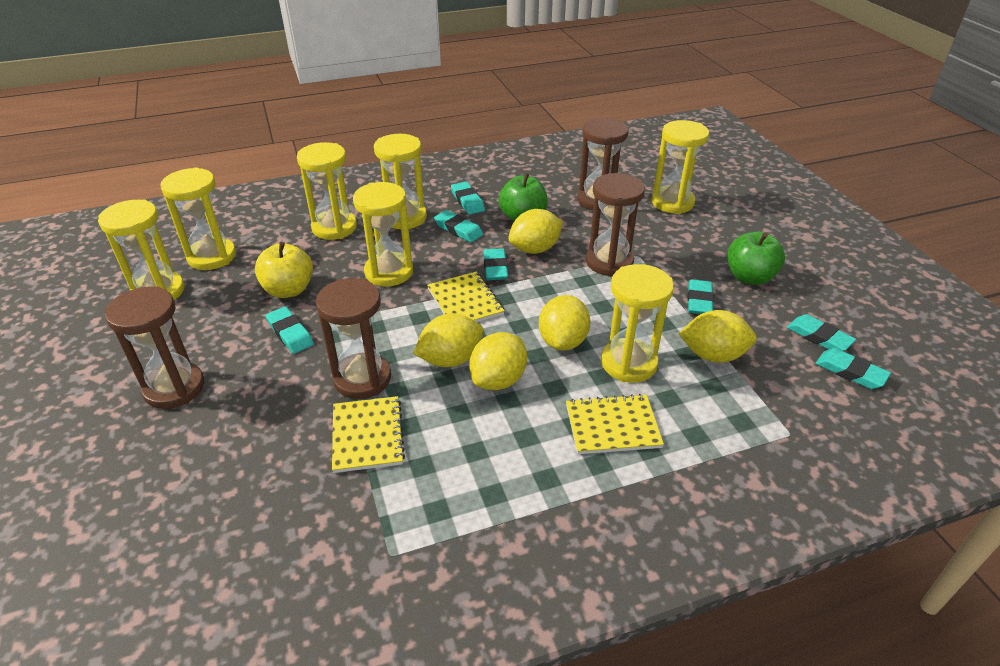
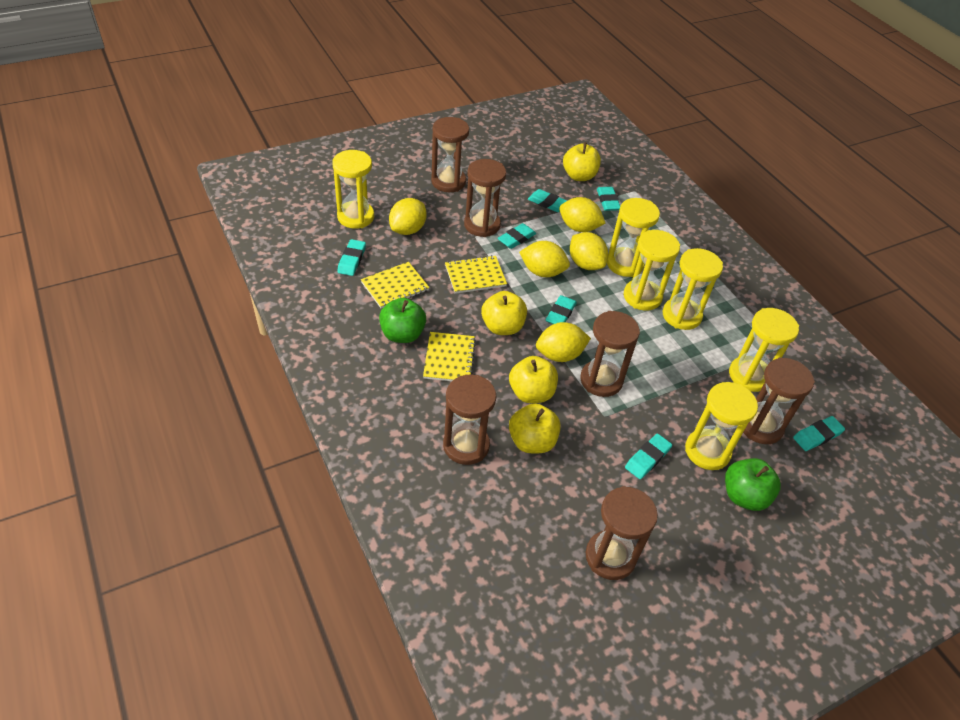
brown hourglass: [104,286,204,409] [316,278,391,399] [577,118,629,210] [586,173,645,277] = 4 -> [431,117,469,192] [443,375,496,465] [464,159,506,237] [580,311,640,397] [586,486,658,580] [743,357,815,444] = 6
yellow apple: [255,242,313,298] = 1 -> [481,291,527,335] [509,356,558,403] [509,403,561,453] [563,142,601,181] = 4
yellow hourglass: [98,199,184,300] [160,167,236,270] [297,142,357,240] [353,182,413,287] [374,134,427,229] [601,264,674,382] [651,120,709,214] = 7 -> [332,150,374,229] [607,198,660,277] [624,230,680,311] [663,248,723,330] [685,382,758,470] [729,308,799,392] = 6

